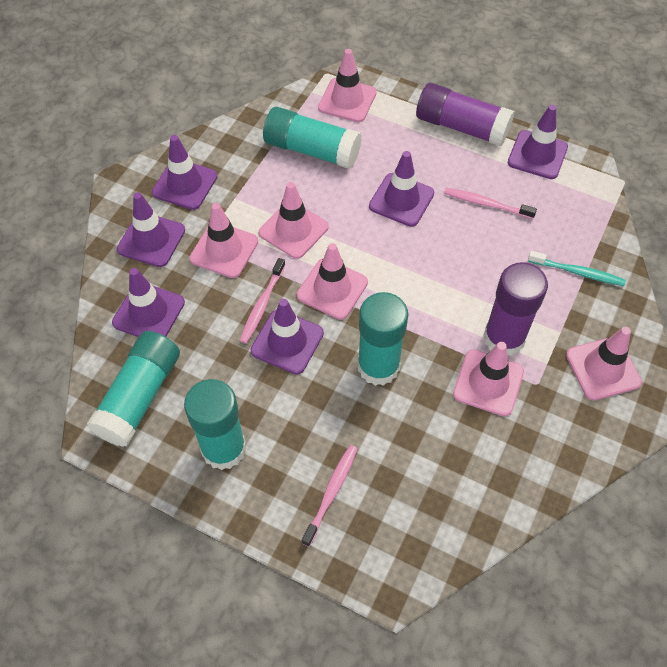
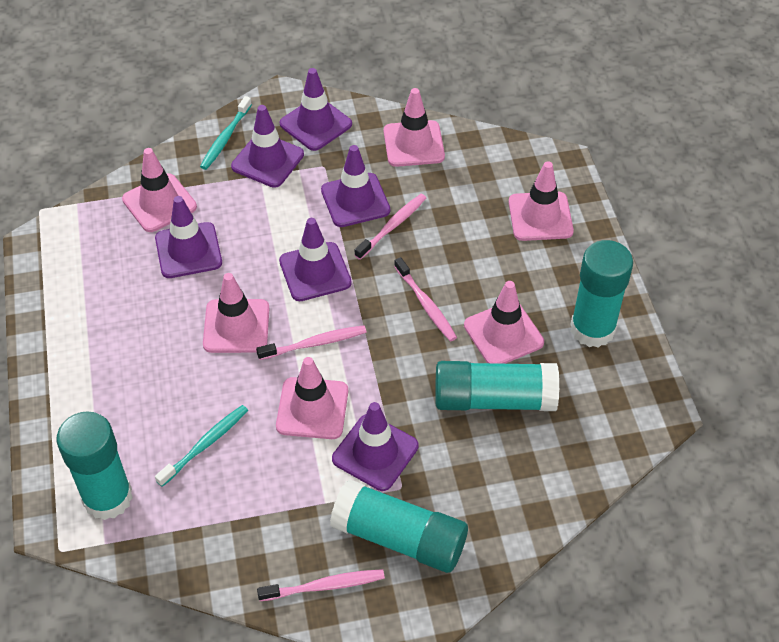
pink toothbrush: [239,258,285,344] [302,445,357,547] [444,188,537,219] = 3 -> [256,325,366,360] [257,569,385,601] [355,194,426,260] [394,257,457,342] = 4
purple glue stick: [416,83,514,146] [483,262,548,356] = 2 -> none = 0
turquoise toothbrush: [528,251,626,286] = 1 -> [155,405,248,487] [200,96,252,170] = 2

